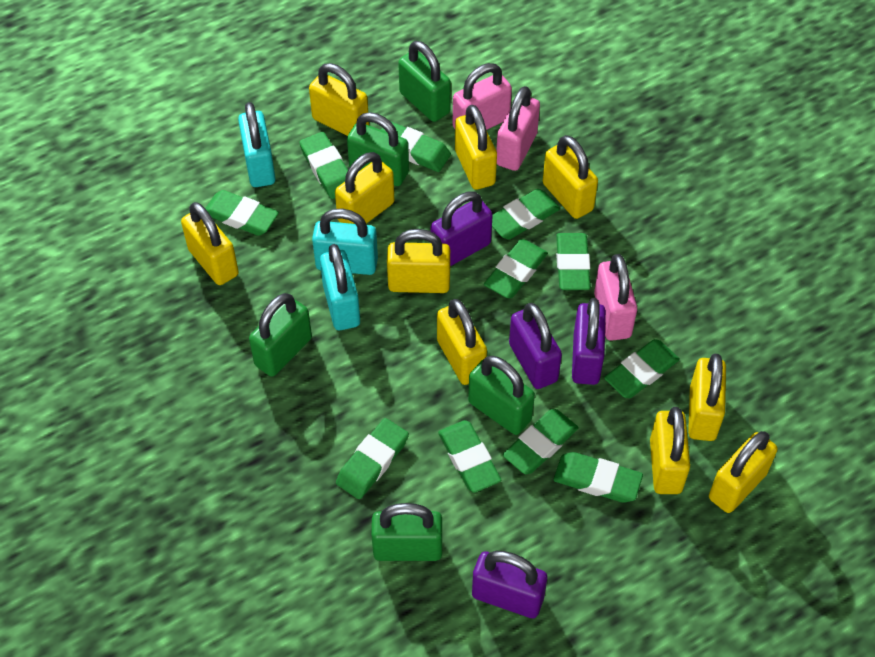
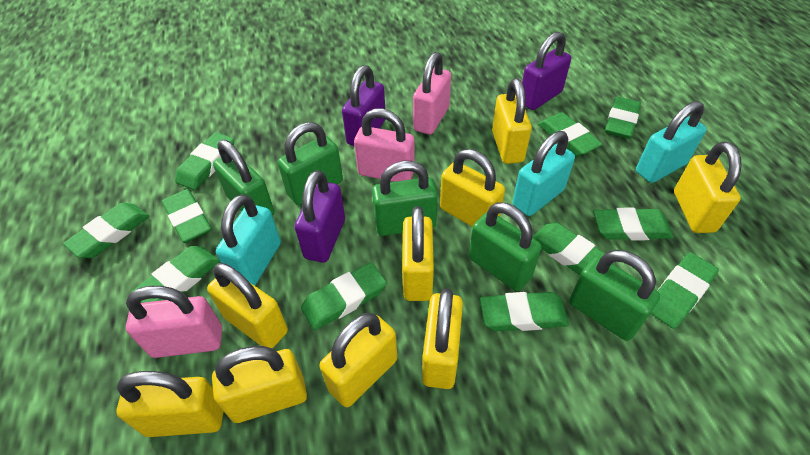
purple padlock: [431,191,493,266] [472,551,547,618] [509,303,562,389] [572,298,606,385] = 4 -> [295,170,345,263] [342,65,385,146] [522,32,571,110] = 3
yellow padlock: [181,202,239,285] [309,63,369,136] [335,152,394,224] [387,229,450,293] [437,299,487,385] [455,105,497,190] [543,135,598,219] [650,407,690,494] [688,354,726,441] [709,431,778,513] = 10 -> [116,371,223,437] [207,263,288,348] [212,346,307,423] [319,313,397,407] [402,206,434,301] [422,288,463,389] [440,149,505,227] [492,78,532,164] [674,141,742,233] = 9

